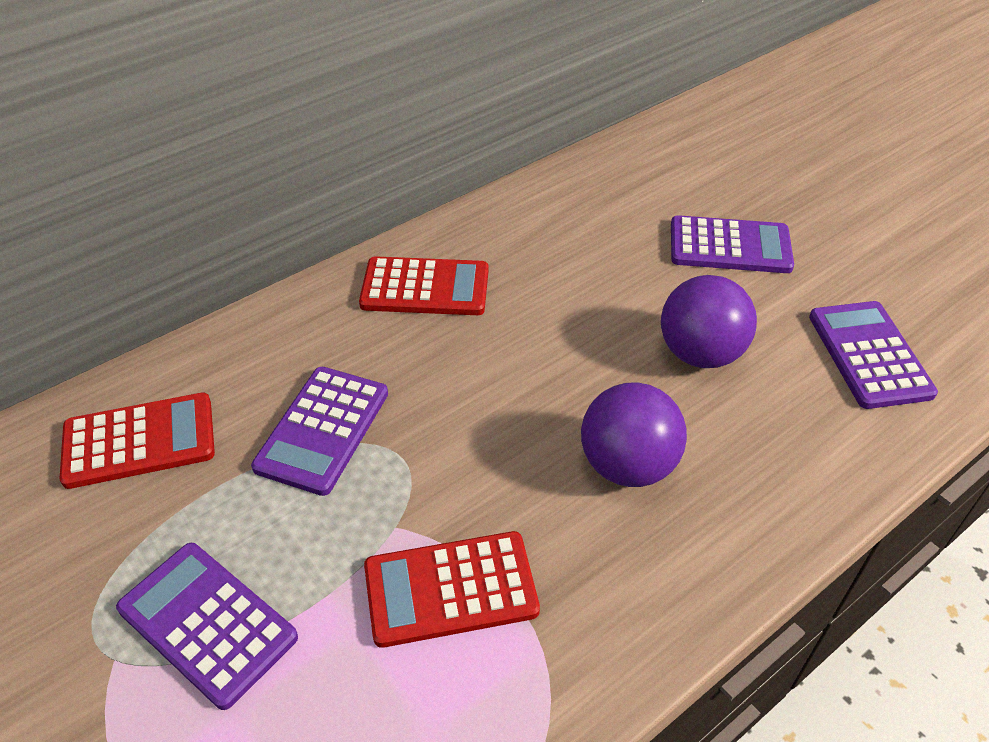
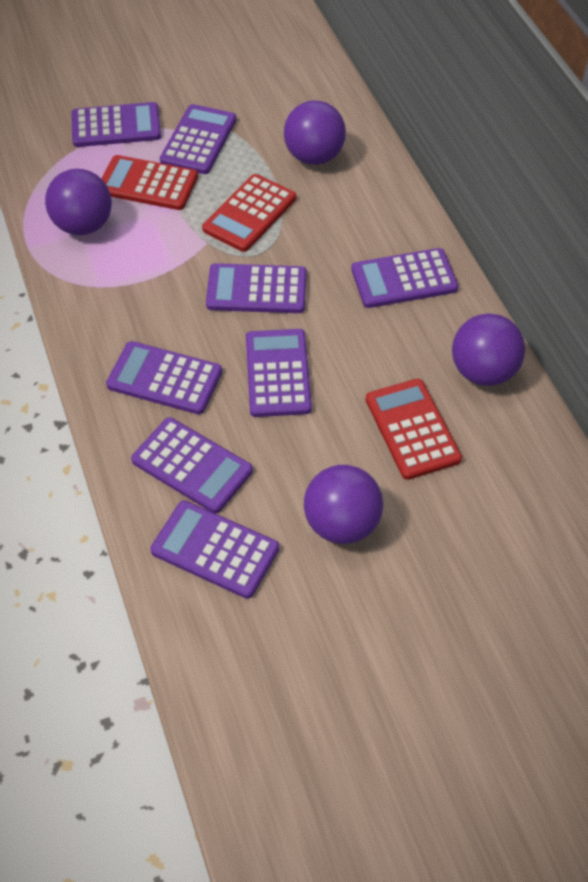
purple ball: [581,382,687,487] [661,275,757,368] = 2 -> [45,169,112,235] [284,100,346,165] [304,465,383,544] [452,313,525,386] = 4
purple calculator: [116,543,298,710] [251,367,388,496] [671,215,794,273] [809,301,938,409] = 4 -> [71,102,161,147] [106,341,222,414] [131,417,253,513] [150,500,279,599] [160,104,236,174] [206,263,307,313] [246,329,312,417] [351,248,458,308] = 8

